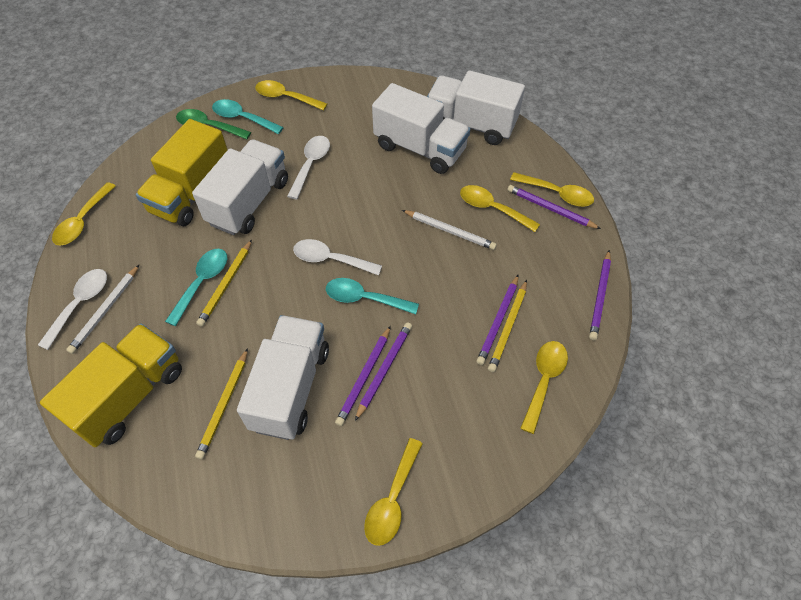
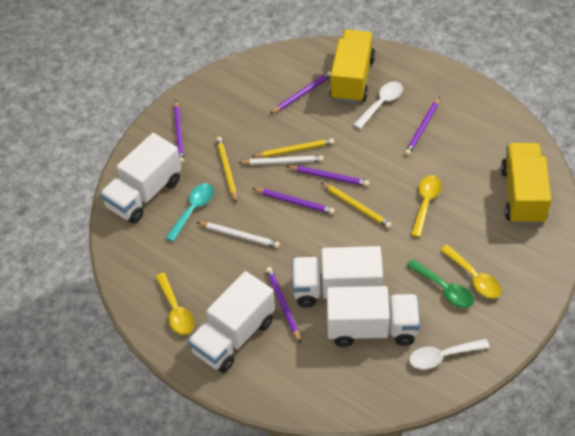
purple pencil: [335,326,391,426] [355,322,412,421] [476,275,518,365] [507,185,601,229] [589,250,611,340] = 5 -> [174,100,184,164] [252,188,335,214] [266,267,301,343] [270,71,331,114] [286,166,370,186] [405,97,440,156] = 6
turquoise spoon: [165,249,227,326] [212,99,284,134] [326,278,419,314] = 3 -> [165,183,214,242] = 1
white spoon: [38,269,107,350] [287,136,330,199] [293,239,382,276] = 3 -> [353,81,403,129] [409,339,490,369] = 2
yellow spoon: [52,182,116,246] [255,80,328,111] [364,438,423,546] [460,185,540,232] [510,172,594,207] [520,341,568,434] = 6 -> [155,273,194,335] [411,175,442,237] [441,245,502,298] = 3

